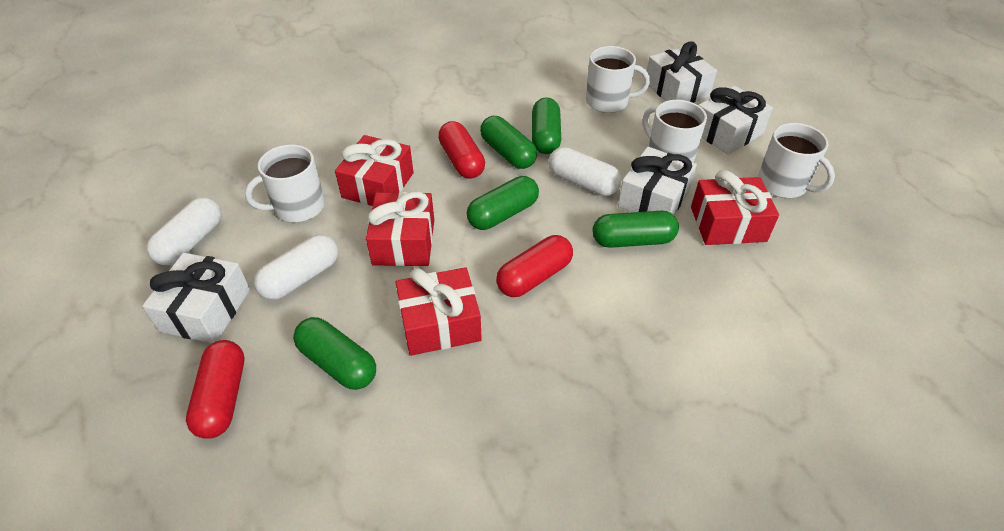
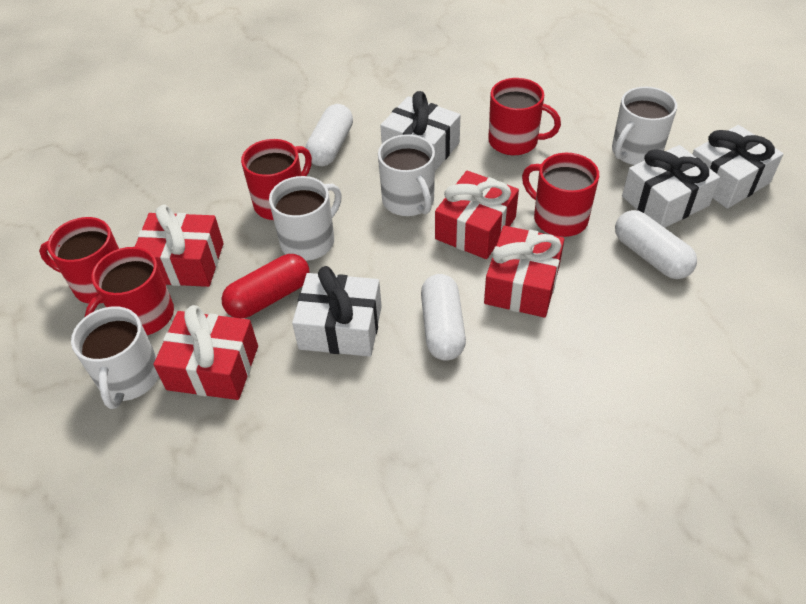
green capsule: [293,317,376,390] [467,176,539,230] [480,116,537,169] [532,97,561,154] [593,211,679,248] = 5 -> none = 0
red capsule: [186,340,244,439] [438,121,485,179] [496,235,573,297] = 3 -> [222,254,310,318] = 1
red mug: none = 0 -> [39,217,119,304] [85,247,174,335] [241,139,312,220] [488,78,561,155] [522,153,599,237] = 5

